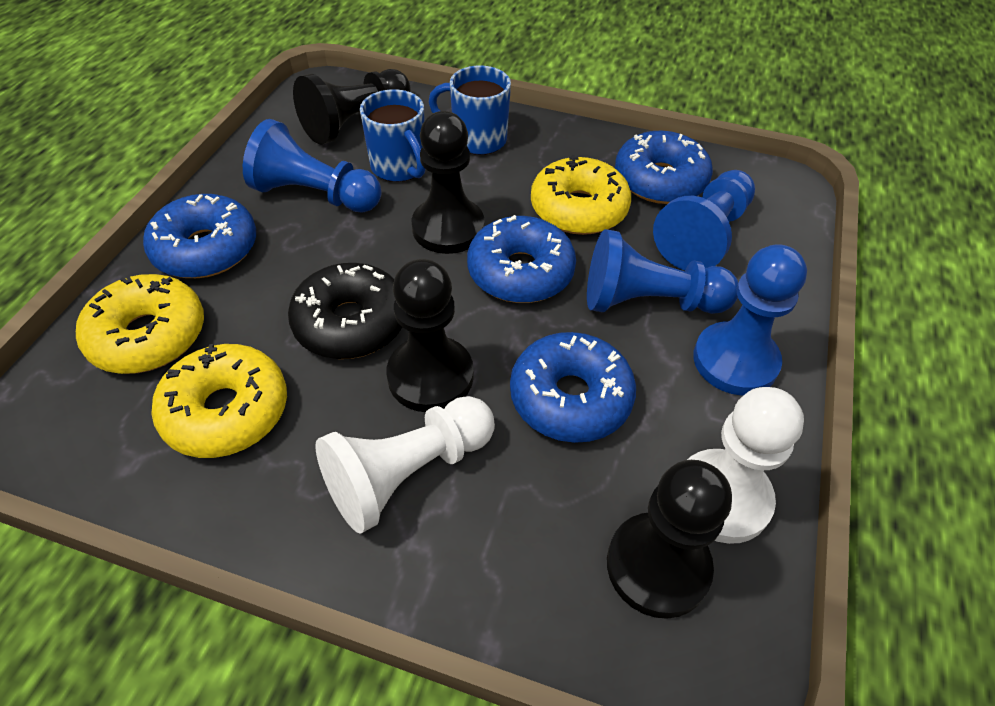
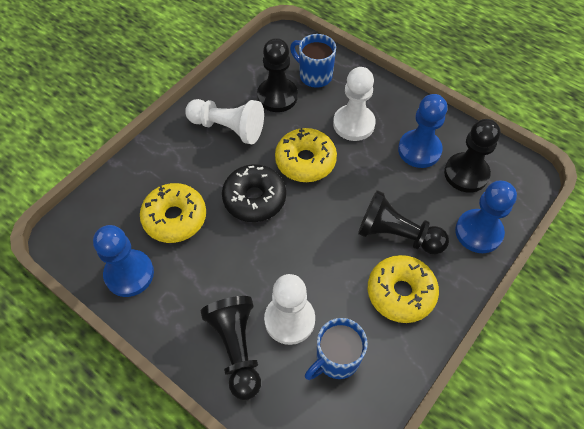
blue donut: [143,194,256,278] [467,215,576,303] [510,332,636,443] [615,131,713,204] = 4 -> none = 0
blue pawn: [243,119,382,212] [587,229,738,314] [653,170,755,270] [693,244,807,395] = 4 -> [93,225,154,297] [398,94,447,168] [455,180,517,253] = 3
white pawn: [315,396,495,534] [687,387,804,544] = 2 -> [185,99,264,144] [264,274,315,345] [333,67,376,141] = 3

